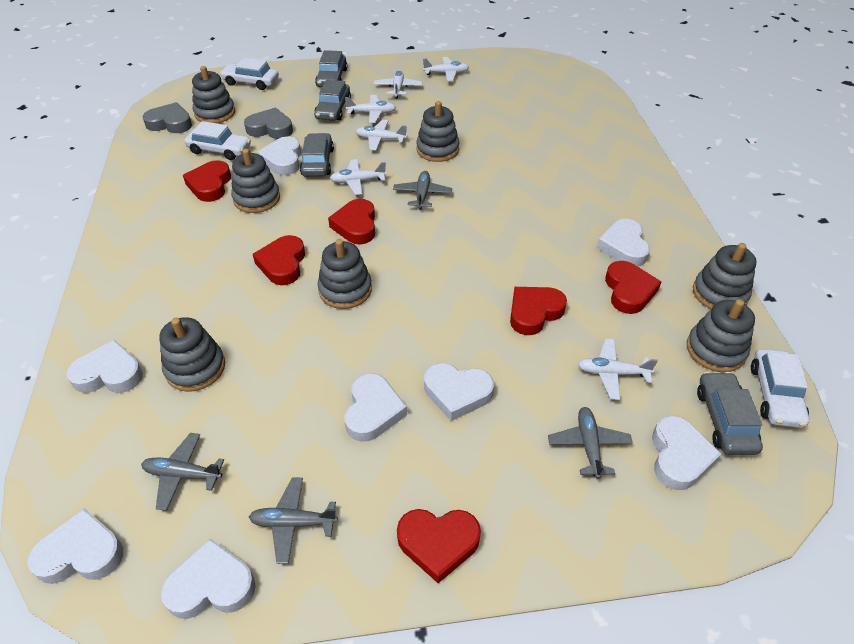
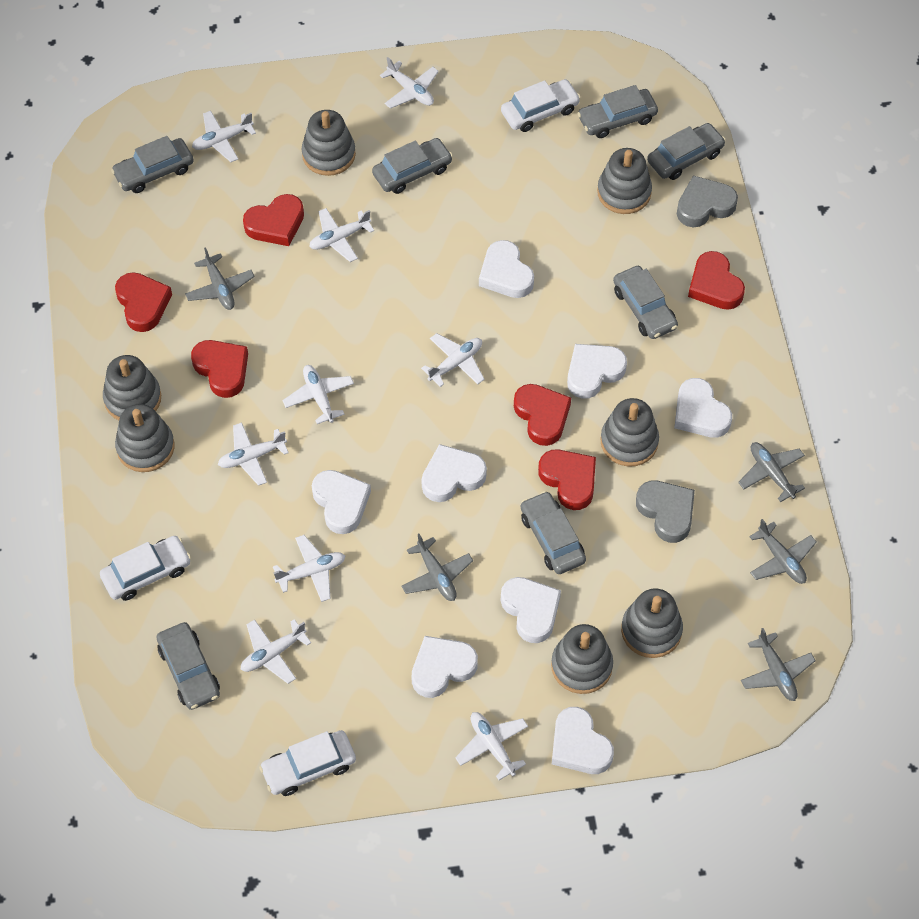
grey car: [300,133,334,177] [314,80,351,121] [315,50,347,87] [697,372,763,455] = 4 -> [111,136,194,193] [157,622,220,710] [372,138,453,194] [521,491,586,574] [577,85,658,138] [613,266,678,339] [647,123,726,180] = 7
grey plane: [141,433,224,511] [249,477,338,564] [393,171,452,210] [548,407,633,479] = 4 -> [185,247,254,310] [401,534,473,601] [738,442,805,502] [741,628,816,701] [749,519,817,584] = 5
white plane: [330,159,387,195] [345,95,396,123] [355,120,407,151] [374,70,423,99] [423,57,469,81] [578,339,658,400] = 6 -> [192,111,256,162] [218,422,289,486] [241,619,311,684] [273,535,345,602] [282,365,354,424] [309,208,374,262] [380,57,439,109] [421,333,485,387] [455,712,528,780] = 9

